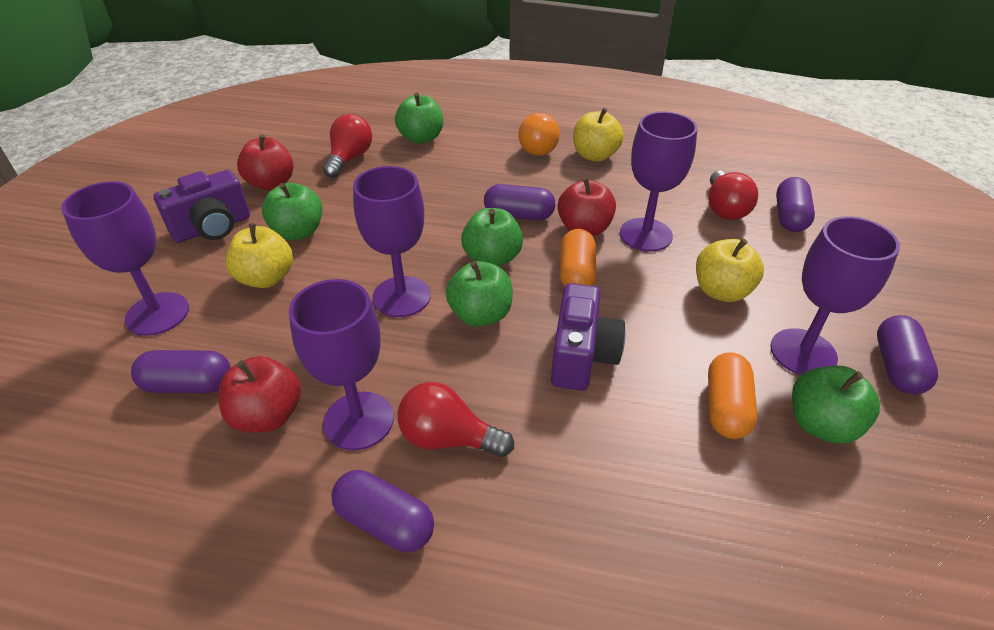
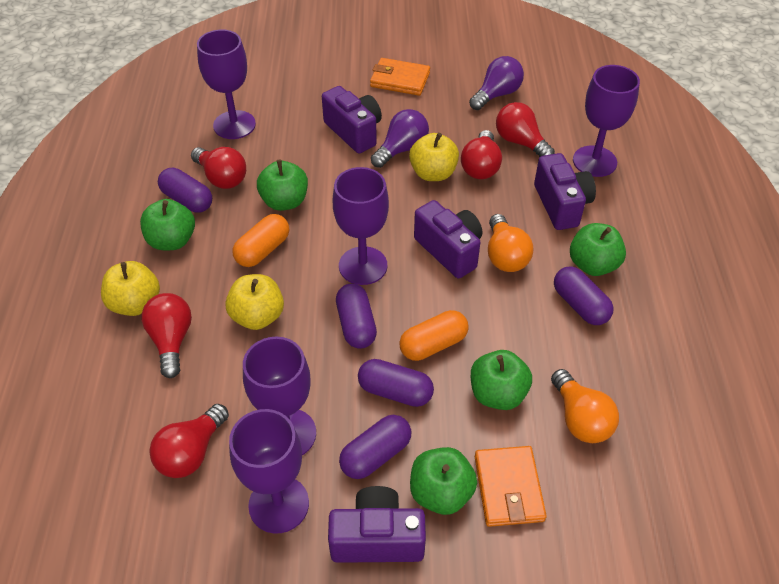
orange light bulb: [518,113,560,156] = 1 -> [488,214,533,272] [551,369,619,443] = 2
orange wallet: none = 0 -> [370,58,430,96] [475,446,547,527] = 2
purple camera: [154,170,250,243] [551,283,625,391] = 2 -> [322,86,382,154] [328,486,426,563] [414,200,482,278] [534,153,596,230] = 4
purple light bulb: none = 0 -> [371,109,429,168] [469,56,524,110] = 2
red apple: [218,356,301,433] [237,134,294,190] [558,177,616,236] = 3 -> none = 0
red light bulb: [323,114,372,178] [398,382,514,457] [708,171,758,220] = 3 -> [142,293,192,378] [149,404,229,478] [191,147,246,189] [461,130,502,179] [496,102,555,157] = 5

